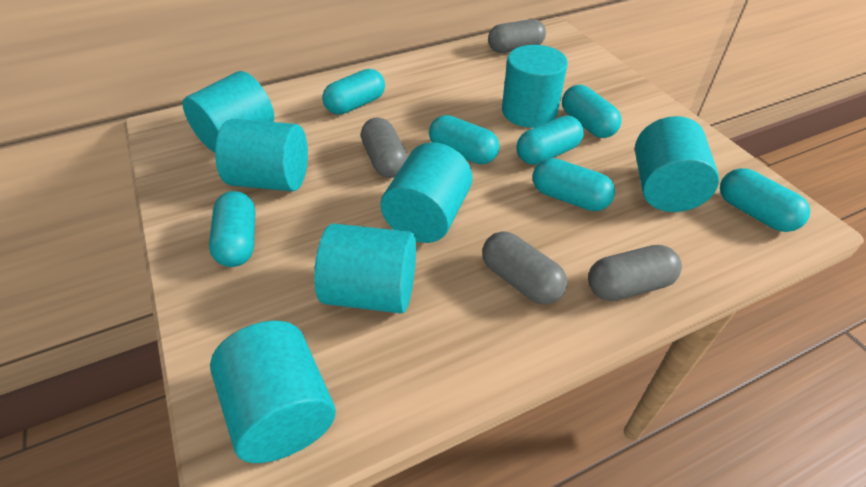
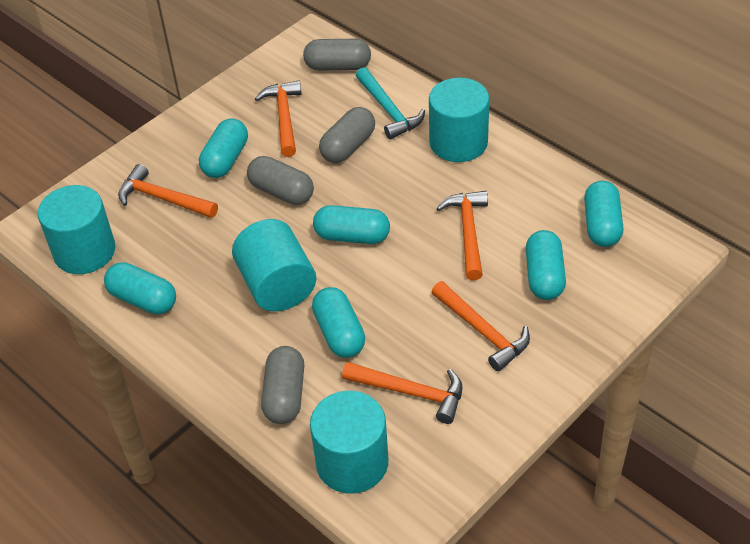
orange hammer: none = 0 -> [118,164,218,218] [255,80,302,157] [342,362,463,424] [431,281,530,371] [436,191,488,280] = 5
turquoise capsule: [209,191,255,267] [322,69,385,115] [429,115,499,164] [516,116,584,165] [533,158,615,211] [562,85,622,138] [720,168,810,232] = 7 -> [104,262,176,315] [199,118,248,178] [312,287,365,358] [313,205,390,244] [526,230,566,300] [584,181,623,247] = 6
turquoise cylinder: [182,71,274,153] [210,321,336,463] [215,119,308,191] [314,224,416,313] [381,142,473,243] [502,45,568,128] [635,116,719,212] = 7 -> [38,185,115,274] [232,219,316,311] [310,391,388,494] [429,78,489,162] = 4
turquoise hammer: none = 0 -> [356,67,425,139] = 1

